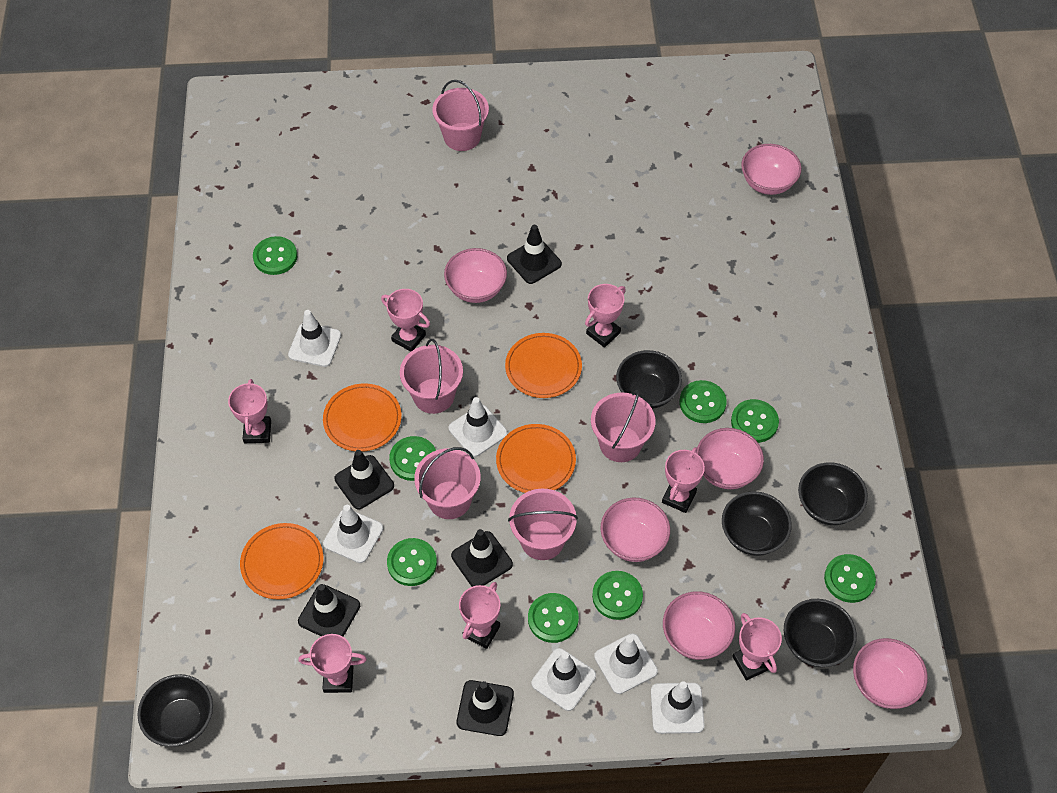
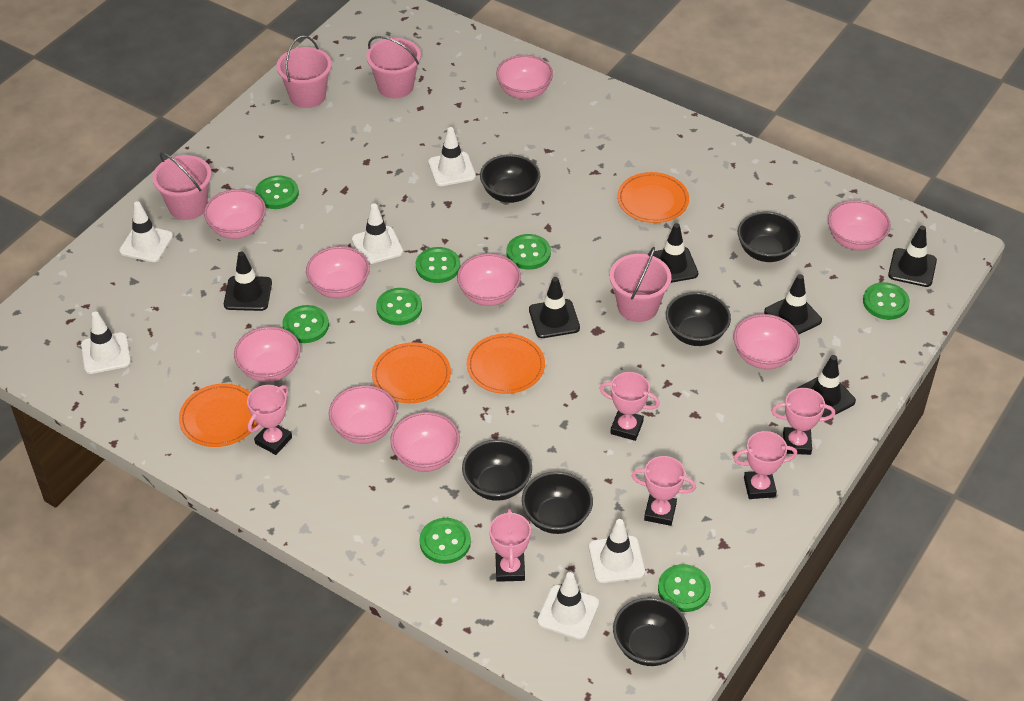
black bowl: [138,674,213,747] [616,350,682,409] [722,491,792,556] [784,599,857,667] [798,462,868,525] = 5 -> [462,440,532,501] [480,154,540,203] [522,471,593,534] [613,597,689,666] [666,292,731,346] [738,212,800,262] = 6
black traffic cone: [298,584,360,637] [335,450,394,509] [451,529,513,587] [457,680,514,736] [507,225,562,284] = 5 -> [224,251,272,311] [529,277,580,338] [648,223,698,283] [764,274,822,334] [796,355,856,417] [888,226,937,287] = 6
pink bowl: [444,248,507,303] [600,497,670,562] [663,591,735,660] [697,428,764,489] [741,144,802,195] [853,638,928,709] = 6 -> [204,189,266,239] [234,327,301,382] [306,246,370,298] [329,385,397,444] [390,412,460,472] [457,253,521,306] [496,55,553,99] [734,314,800,369] [828,200,890,251] = 9
pink bucket: [400,339,463,414] [414,447,481,519] [432,80,489,151] [508,489,578,560] [591,390,655,462] = 5 -> [152,152,211,220] [276,36,332,108] [366,36,421,98] [610,247,671,322] = 4
pink trophy: [228,379,271,443] [298,634,367,693] [381,289,430,352] [459,582,500,649] [585,284,626,348] [662,447,705,513] [732,613,782,681] = 7 -> [247,385,292,455] [489,509,531,582] [599,372,660,441] [632,456,696,526] [733,431,797,499] [772,388,835,455] = 6

